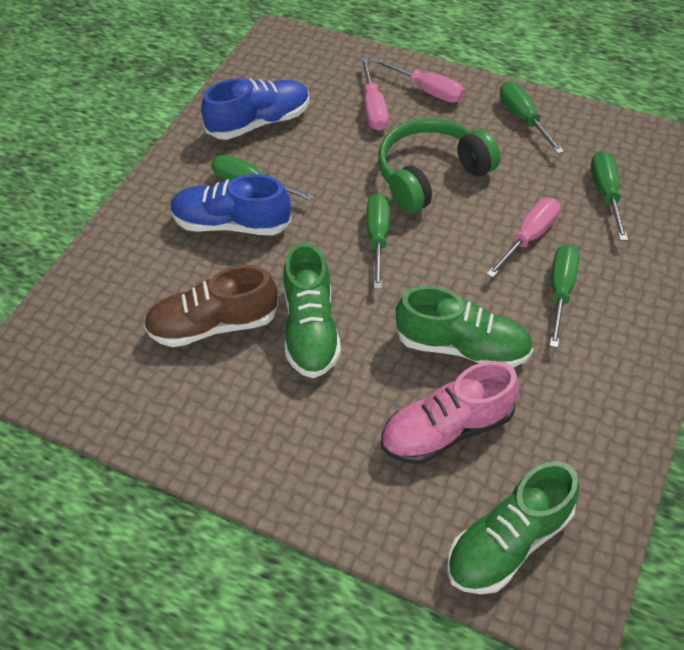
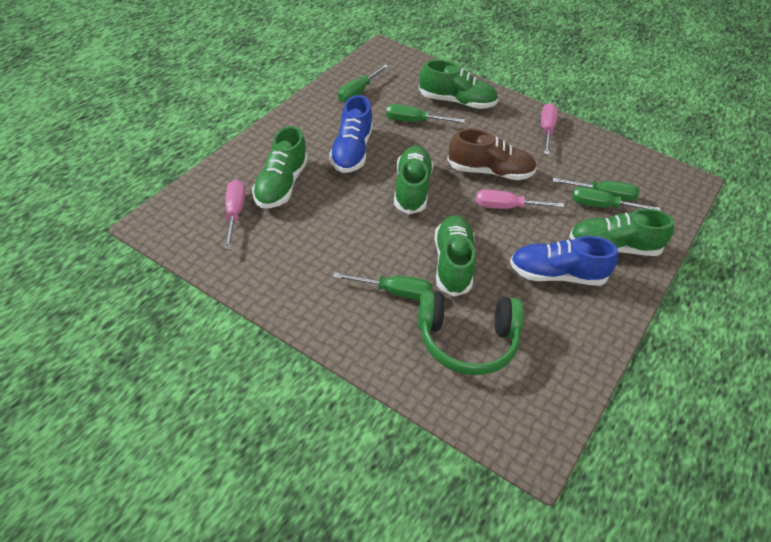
green shoe: [283,242,341,378] [396,286,533,368] [447,461,579,594] = 3 -> [252,126,308,208] [394,146,433,214] [418,60,498,109] [434,215,475,297] [569,209,674,256] = 5
pink shoe: [381,361,519,464] = 1 -> none = 0

